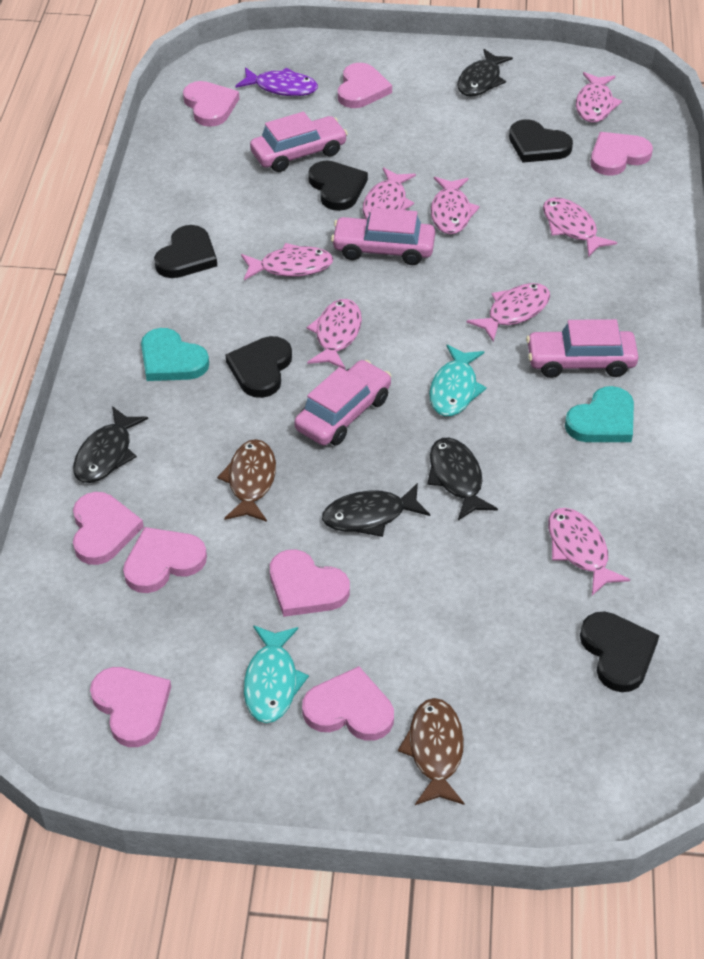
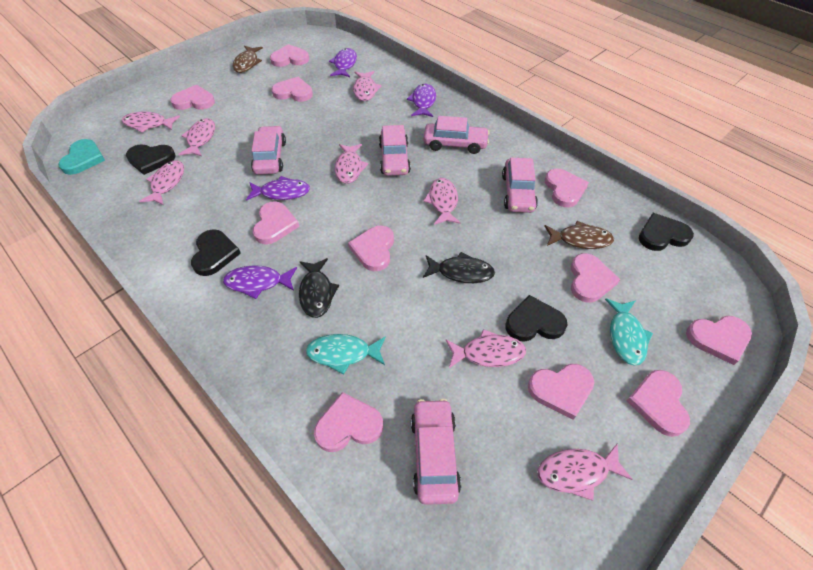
black fish: [73,406,148,483] [322,483,430,537] [427,438,498,520] [457,49,513,97] = 4 -> [299,258,339,318] [423,252,495,283] = 2
black heart: [154,225,217,278] [225,336,292,398] [308,161,368,211] [509,119,573,163] [580,612,660,692] = 5 -> [126,144,176,175] [191,229,241,276] [506,295,567,342] [639,213,694,251] = 4
pink car: [250,112,348,172] [294,360,392,446] [331,208,435,265] [526,319,639,378] = 4 -> [251,126,286,175] [379,125,411,176] [411,399,461,505] [424,116,490,154] [502,158,538,213] = 5
pink heart: [73,492,144,565] [90,667,171,747] [123,527,207,593] [183,81,239,127] [270,549,350,617] [302,666,394,741] [338,63,392,108] [590,132,653,176] = 8 -> [170,85,215,110] [253,201,299,244] [270,44,309,67] [271,77,313,102] [314,392,383,452] [348,226,394,271] [528,364,594,420] [545,169,589,207] [571,253,620,303] [627,370,690,437] [686,316,752,365] = 11
purple fish: [235,67,318,96] = 1 -> [223,265,297,299] [246,176,310,201] [329,48,357,77] [407,84,436,117] = 4
turquoise heart: [141,328,209,381] [565,386,634,442] = 2 -> [58,139,105,175] = 1

